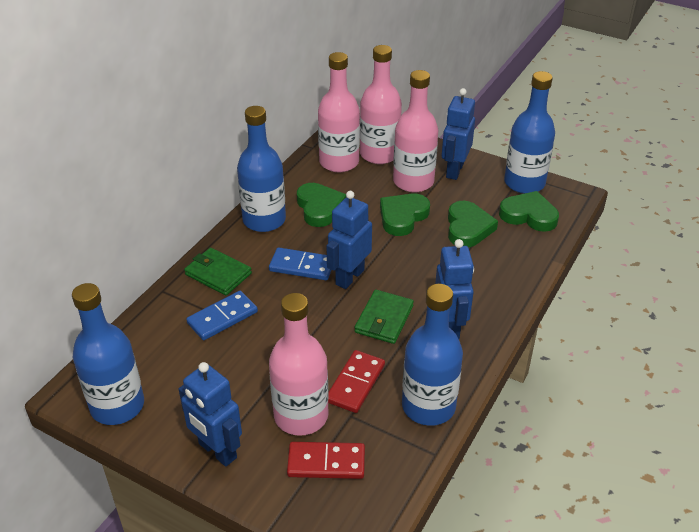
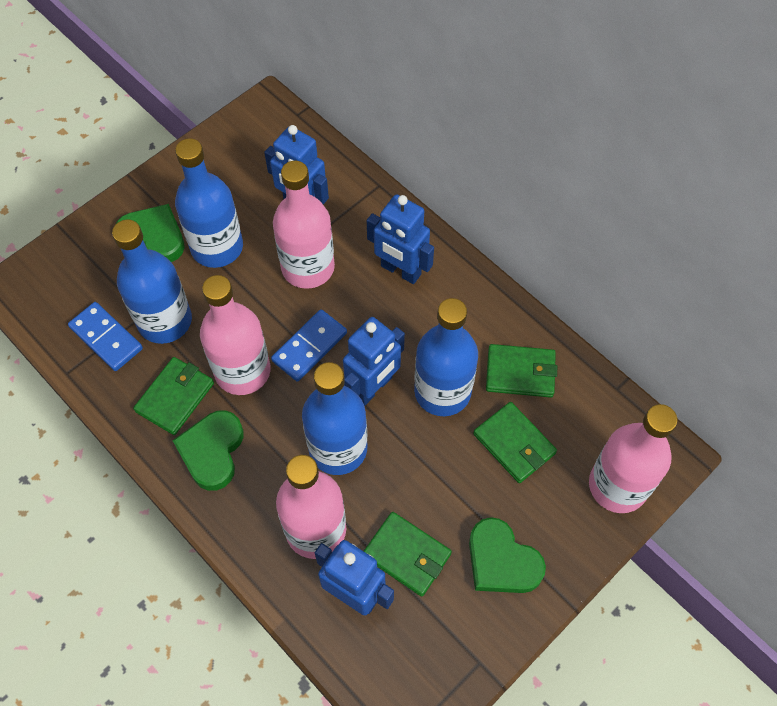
green heart: [297,183,346,227] [380,193,430,236] [448,201,498,247] [499,191,559,232] = 4 -> [115,204,185,262] [172,410,243,491] [469,517,546,593] = 3
green wallet: [184,248,252,296] [355,290,414,344] = 2 -> [133,357,214,435] [364,512,452,597] [473,402,557,483] [486,344,557,398] = 4
red domino: [287,442,365,479] [328,350,385,413] = 2 -> none = 0

